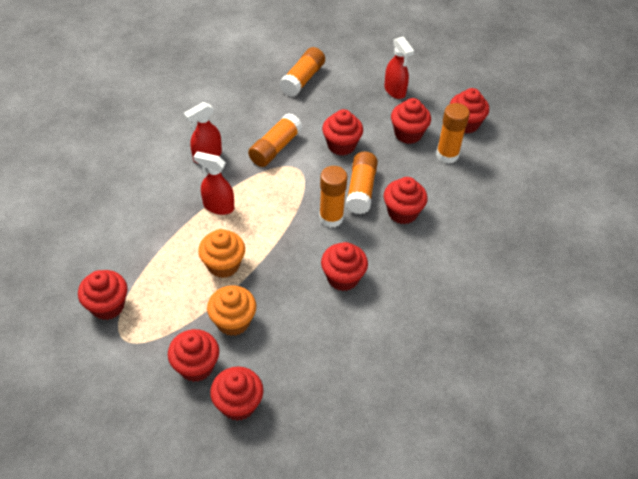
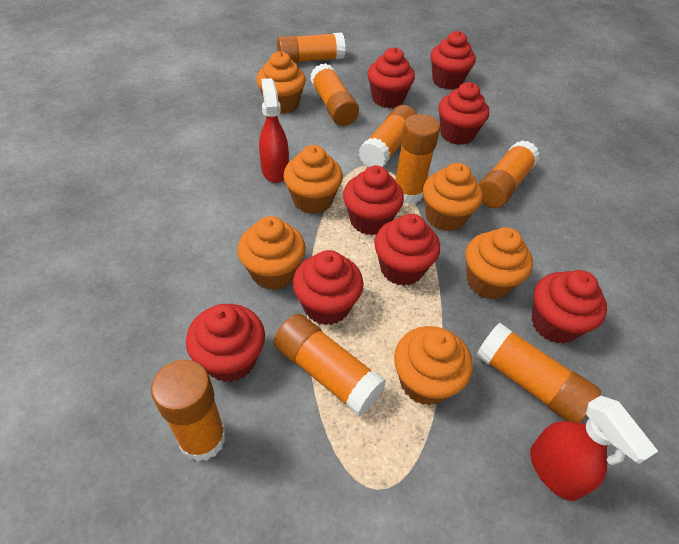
orange cupcake: [198,229,245,278] [207,285,256,336] = 2 -> [237,216,306,290] [256,51,306,114] [283,145,343,214] [394,326,473,405] [422,163,482,232] [466,227,533,299] = 6
orange glue stick: [248,113,303,167] [279,47,325,97] [319,166,347,228] [346,152,378,214] [436,103,470,164] = 5 -> [151,359,226,462] [274,314,386,416] [277,33,345,63] [310,63,359,126] [359,105,417,167] [395,114,440,204] [476,323,601,423] [479,140,540,208] = 8
red spray bottle: [184,102,222,164] [193,151,234,215] [384,36,414,99] = 3 -> [259,78,289,183] [530,396,658,501] = 2

